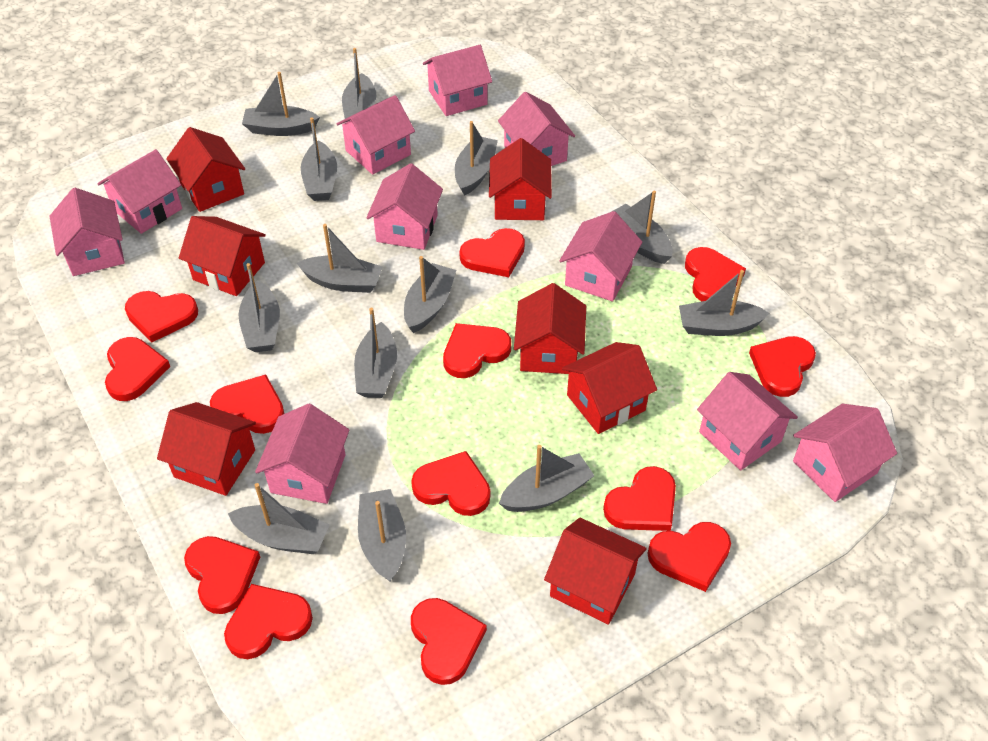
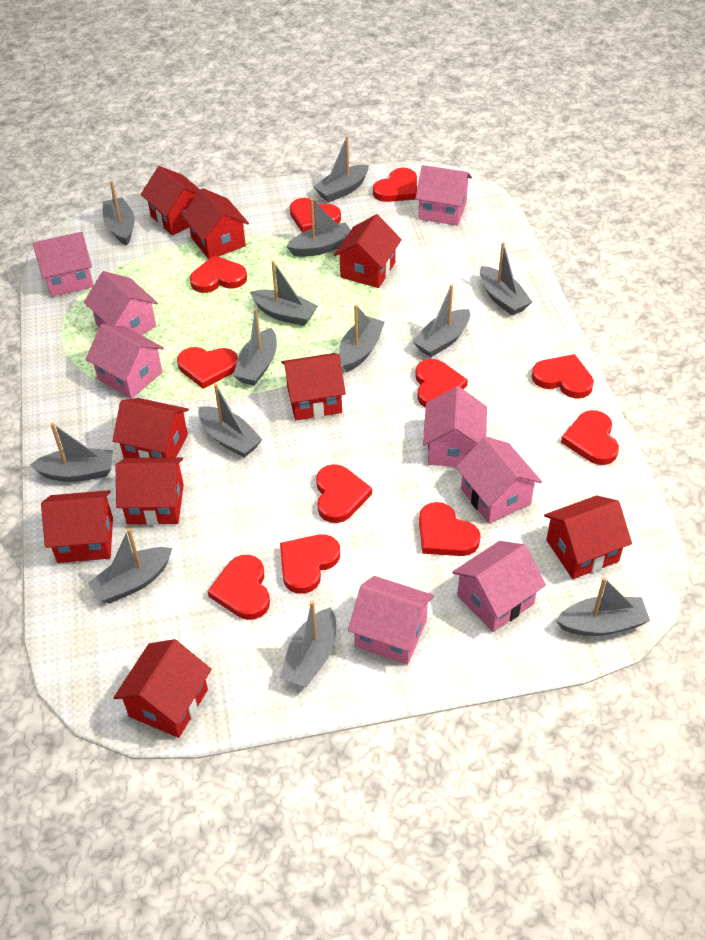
pink house: [49,188,125,276] [98,149,182,234] [255,404,349,504] [337,95,415,175] [366,163,443,250] [423,45,492,116] [498,92,575,166] [559,211,642,301] [697,372,798,470] [793,404,897,502] = 10 -> [33,232,94,297] [84,271,158,335] [86,324,164,399] [348,576,434,665] [415,165,472,226] [423,386,487,467] [452,541,546,632] [456,436,542,524] = 8
red heart: [105,337,170,401] [125,291,198,343] [184,536,260,614] [210,374,284,434] [224,584,313,659] [411,451,490,516] [411,598,487,685] [443,323,511,378] [459,228,525,277] [603,466,676,531] [647,522,731,592] [685,247,746,302] [749,336,816,397] = 13 -> [177,347,238,389] [190,255,247,293] [208,555,270,620] [280,534,340,594] [290,198,341,233] [316,464,372,523] [373,168,417,202] [415,359,468,408] [419,502,480,556] [531,354,594,399] [561,410,619,465] = 11
red house: [157,402,256,496] [166,127,245,212] [179,216,266,296] [489,138,552,220] [514,283,586,374] [544,518,647,625] [562,342,657,434] = 7 -> [41,490,113,563] [113,398,189,459] [113,639,212,738] [116,457,184,525] [141,166,200,235] [182,188,249,259] [281,353,346,420] [334,214,402,288] [544,495,632,579] = 9

